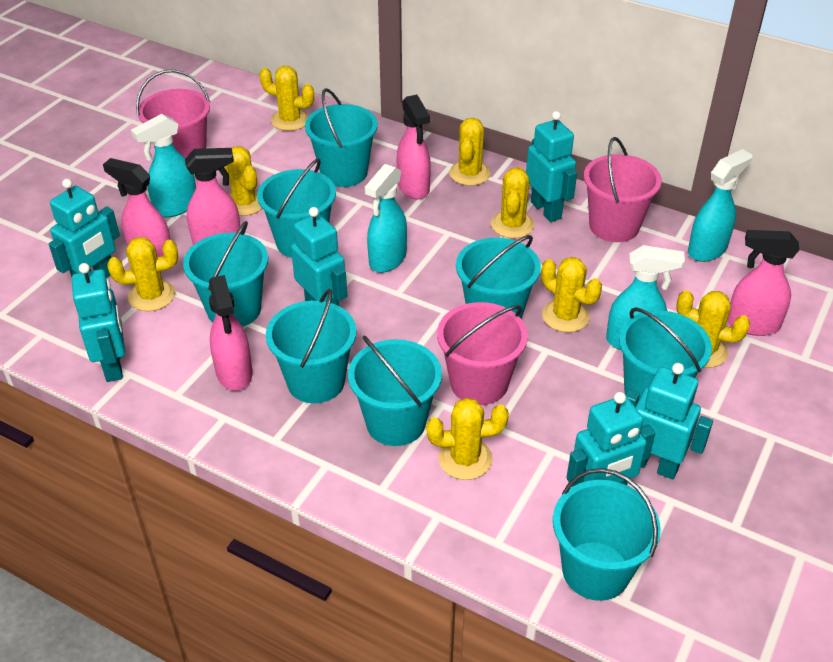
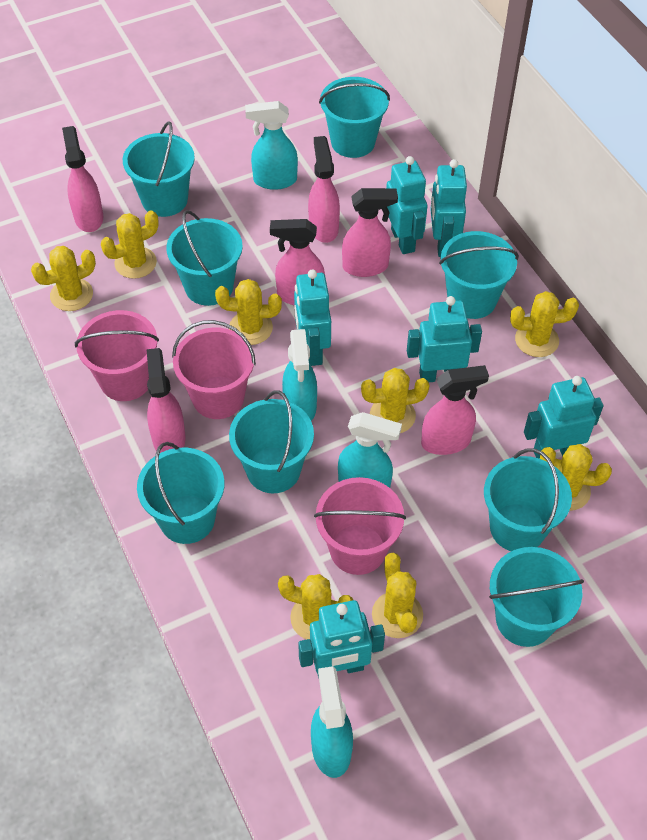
pink spray bottle: [103,158,171,257] [185,148,240,245] [209,275,253,391] [397,95,431,199] [727,230,799,336] = 5 -> [62,126,103,232] [146,348,186,453] [270,219,325,305] [308,136,340,243] [342,188,398,277] [421,365,489,455] = 6

